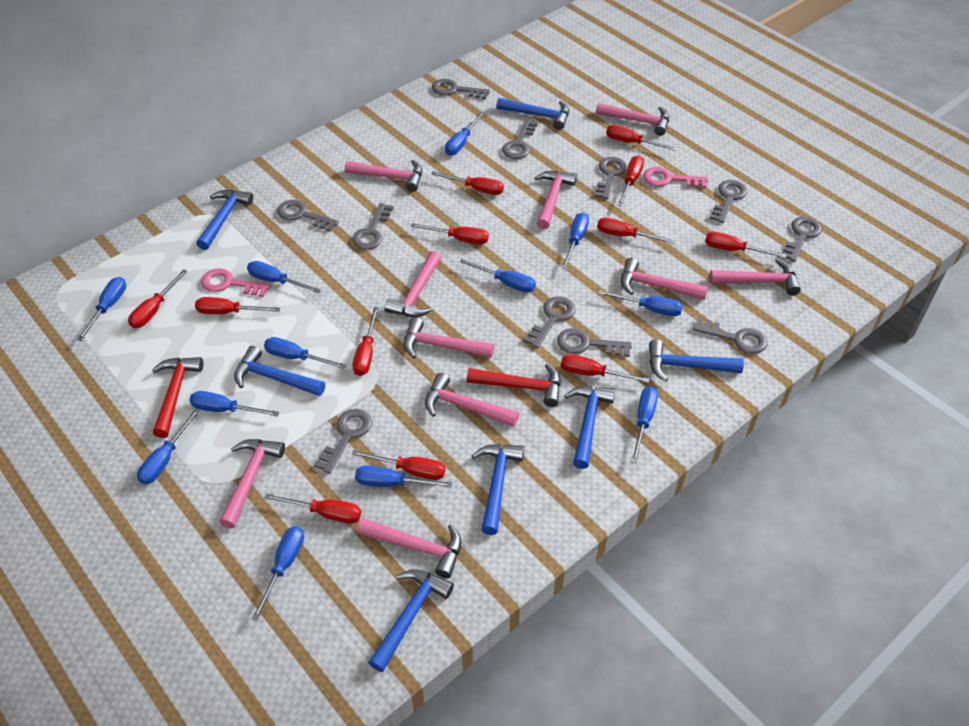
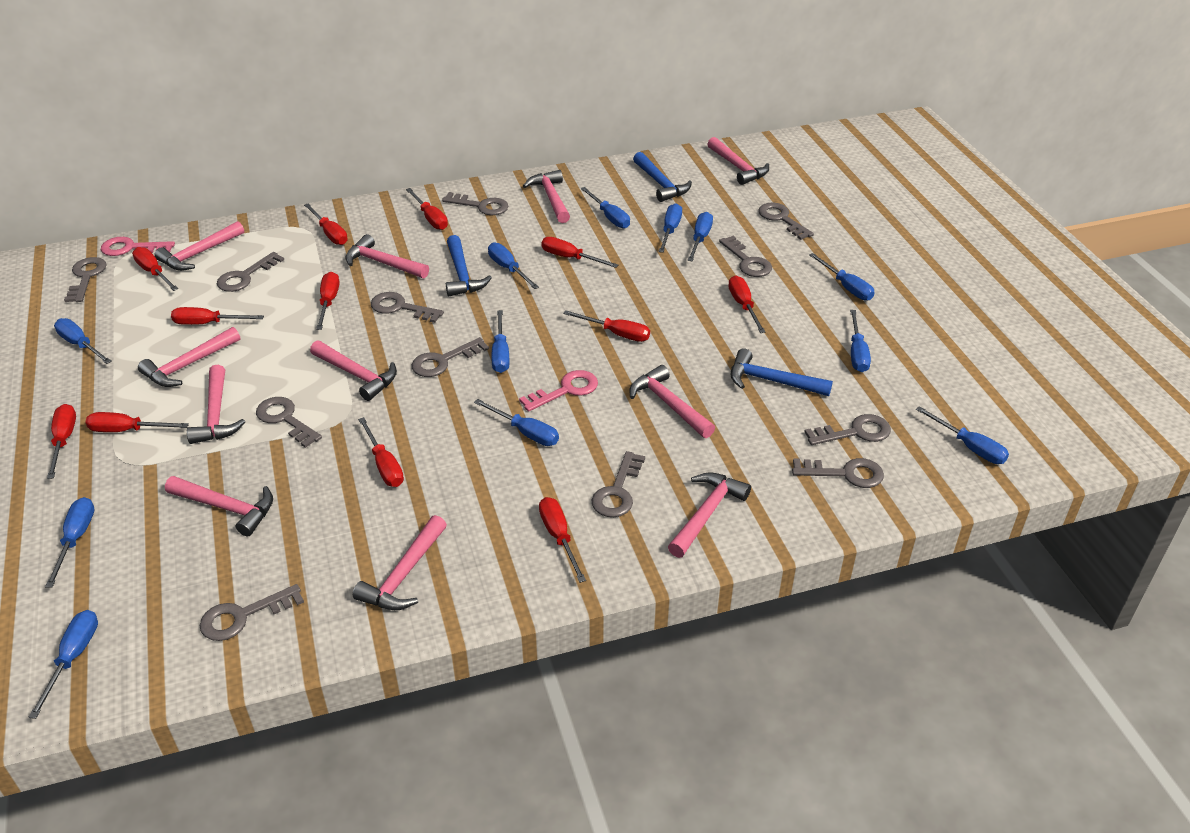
blue hammer: [196,190,253,250] [234,346,325,396] [368,569,454,672] [472,444,525,535] [496,98,569,130] [565,386,615,469] [649,339,744,381] = 7 -> [446,235,492,297] [633,152,692,202] [730,348,833,396] = 3
grey key: [277,200,339,232] [314,409,372,474] [352,203,394,250] [432,79,490,99] [502,120,538,159] [523,296,576,348] [557,328,632,357] [594,157,627,199] [693,317,767,354] [709,180,748,223] [782,217,822,262] = 11 -> [64,257,107,302] [200,584,304,641] [217,252,284,292] [256,397,322,448] [371,292,444,323] [412,337,489,377] [442,192,508,215] [591,451,645,517] [719,236,772,277] [758,203,814,240] [792,458,884,488] [804,414,891,445] = 12
pink hammer: [219,439,285,529] [345,160,422,192] [357,518,461,578] [384,251,441,317] [404,317,495,358] [425,373,519,427] [535,171,577,229] [596,103,669,136] [621,258,708,300] [710,259,801,296] = 10 -> [138,327,240,387] [154,221,244,271] [165,476,273,536] [187,365,245,444] [310,341,397,401] [345,234,429,278] [353,515,447,610] [523,170,570,223] [630,365,715,438] [668,472,751,558] [707,137,769,185] = 11
red hammer: [152,357,203,438] [467,363,561,407] = 2 -> none = 0

